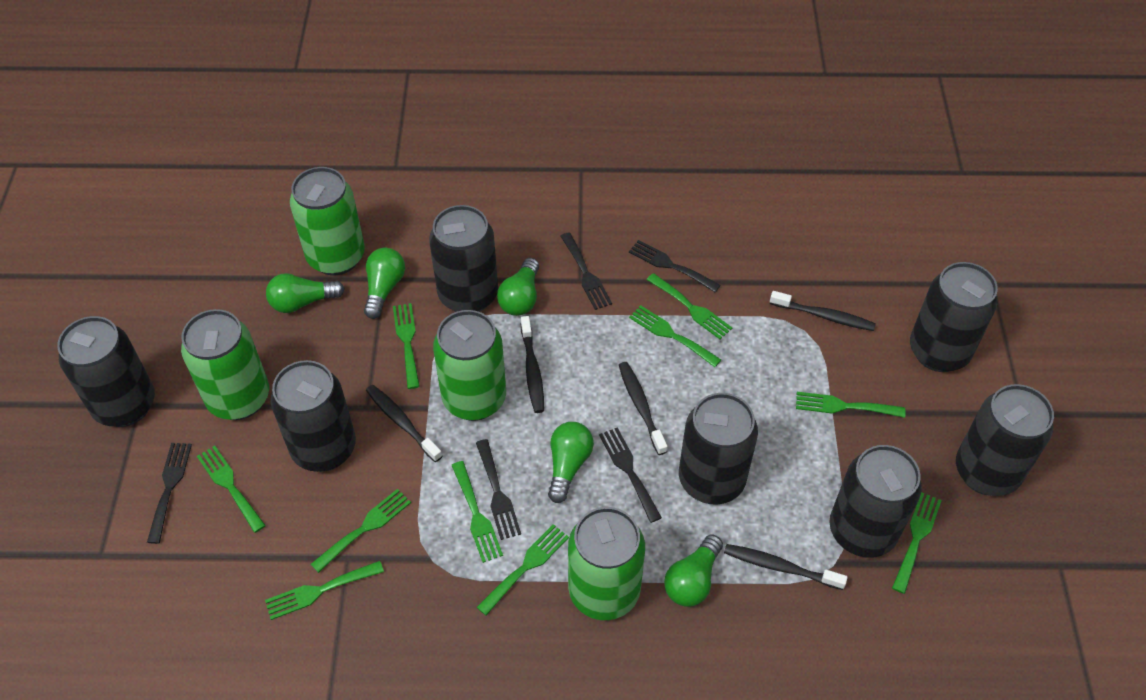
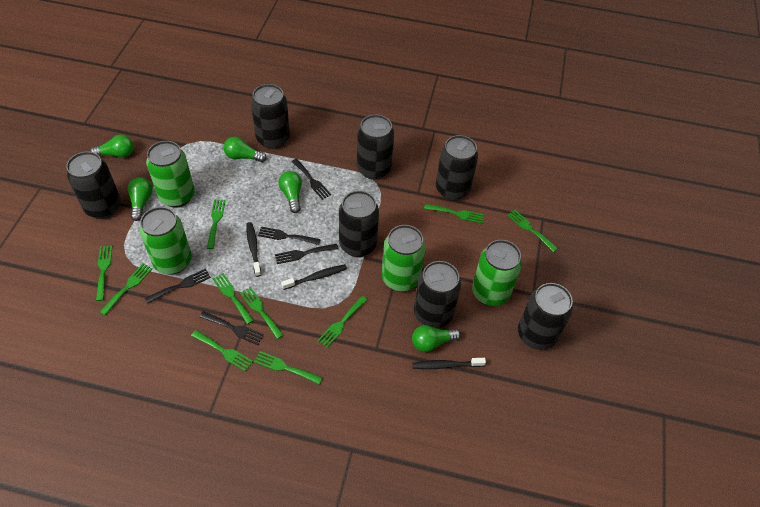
black toothbrush: [366,385,442,462] [521,316,544,413] [619,362,668,455] [724,544,848,590] [770,291,876,331] = 5 -> [246,222,261,277] [281,264,347,290] [413,358,486,369] = 3

